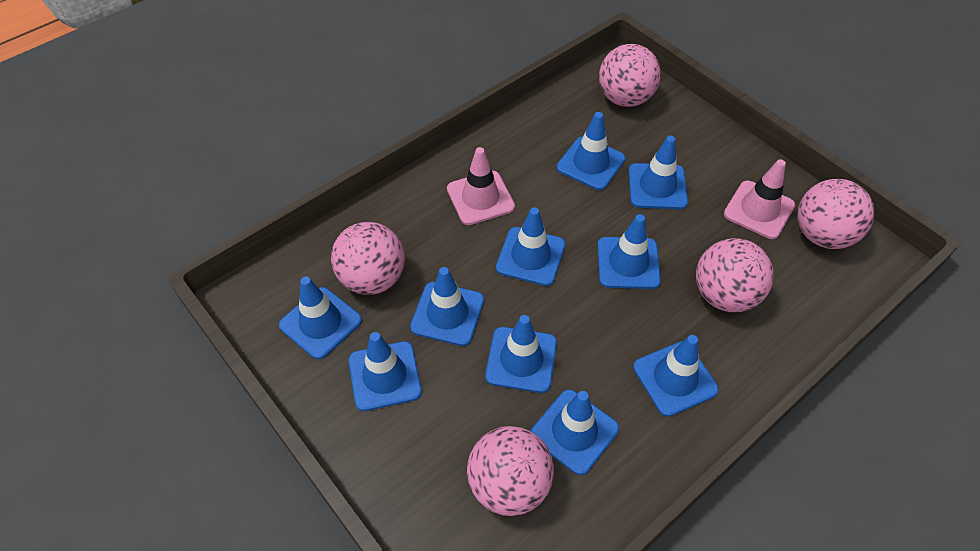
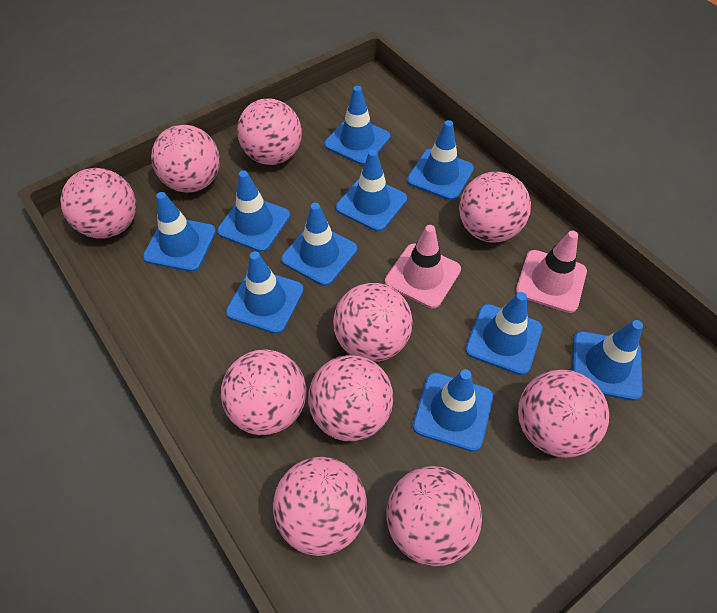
pink ball: [331,222,405,295] [467,426,554,516] [599,44,661,107] [696,238,774,312] [798,179,875,249] = 5 -> [60,168,136,239] [151,125,220,193] [221,349,306,435] [237,99,302,165] [273,457,367,556] [308,355,393,441] [333,283,412,362] [386,466,482,566] [459,172,531,243] [518,370,609,458] = 10

